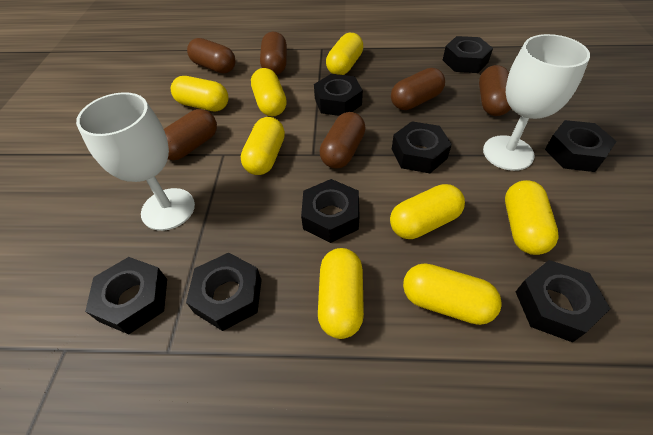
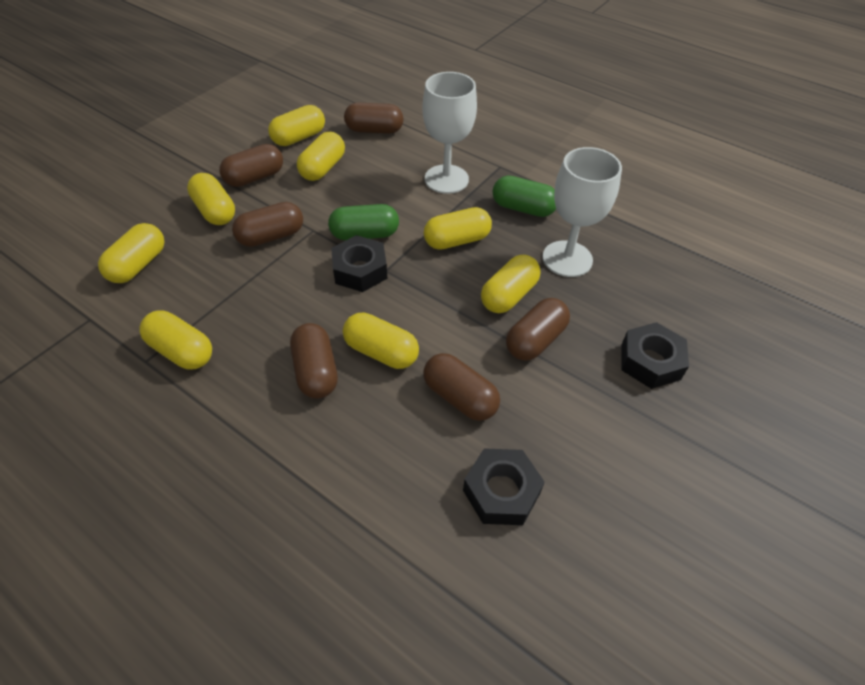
black nut: [85,257,167,334] [186,253,262,331] [301,179,360,243] [314,74,363,116] [392,121,452,173] [443,36,493,73] [515,260,610,342] [545,120,617,172] = 8 -> [331,235,387,292] [463,448,545,525] [621,322,689,389] = 3
green capsule: none = 0 -> [328,204,399,240] [492,176,556,217] = 2

